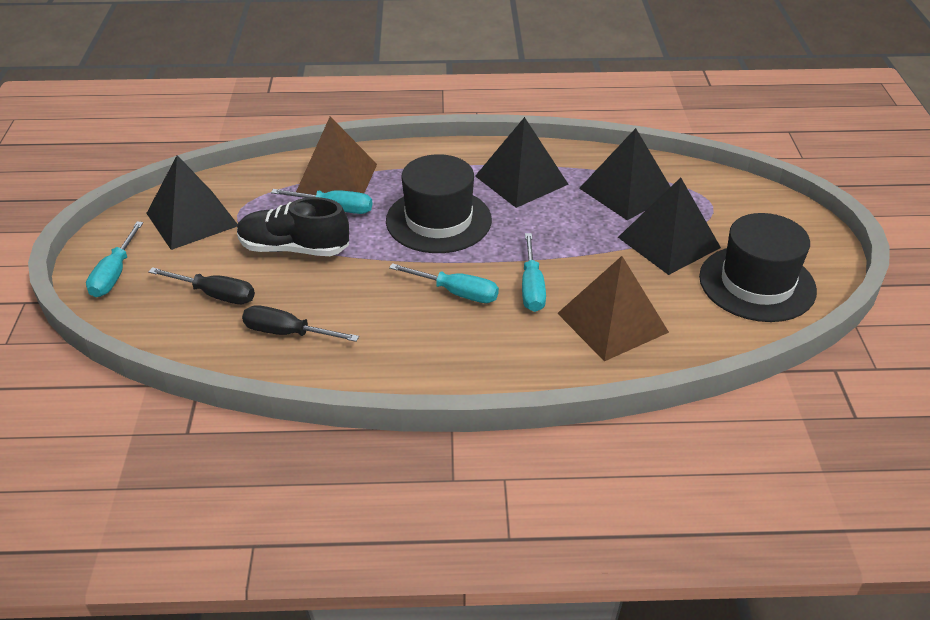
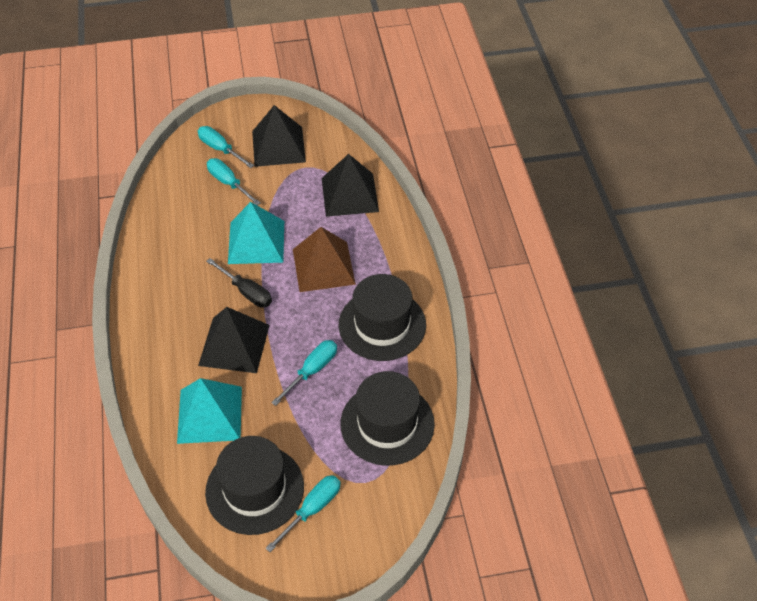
black hat: [386,154,492,253] [699,213,817,322] = 2 -> [205,436,304,535] [339,274,426,361] [341,371,435,466] = 3
black pyramid: [146,155,238,250] [475,117,569,208] [579,128,670,220] [618,177,721,275] = 4 -> [198,307,270,373] [252,105,306,167] [322,154,379,217] = 3
black screwdriver: [148,267,255,304] [242,305,359,342] = 2 -> [206,258,272,308] = 1
black shoe: [237,197,349,256] = 1 -> none = 0
brown pyramid: [296,116,377,195] [557,256,669,361] = 2 -> [293,227,356,292] = 1
turquoise pyramid: none = 0 -> [177,378,242,444] [228,202,284,264] = 2

